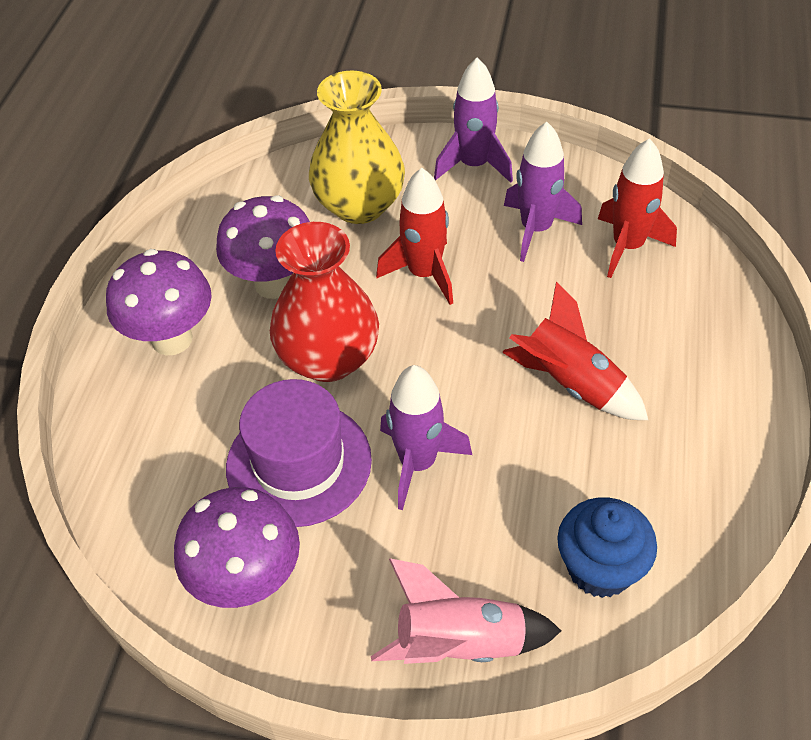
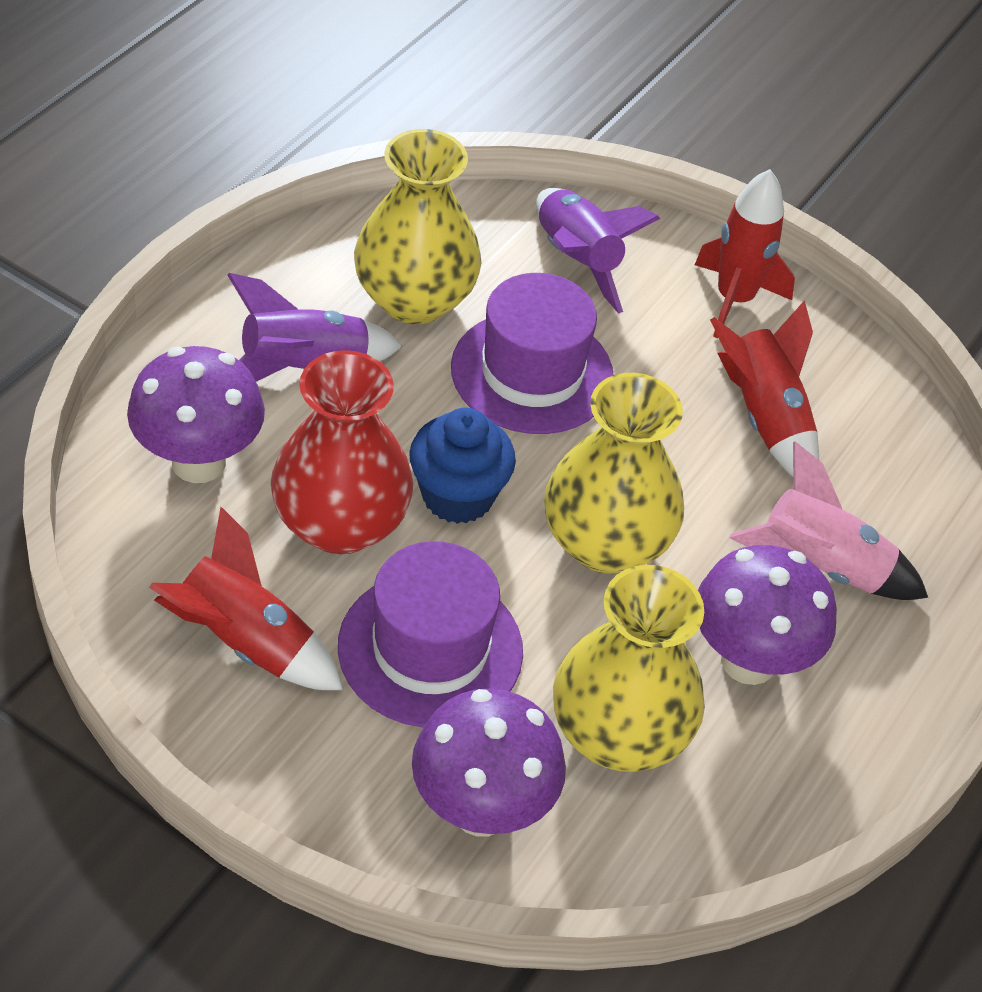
purple hat: [226,379,372,527] = 1 -> [338,541,523,727] [451,273,614,434] = 2
purple rocket: [380,365,472,510] [434,57,513,183] [504,122,582,262] = 3 -> [227,273,403,381] [536,188,660,314] = 2
yellow vase: [309,70,405,224] = 1 -> [354,129,481,324] [544,373,684,574] [553,565,705,772] = 3

